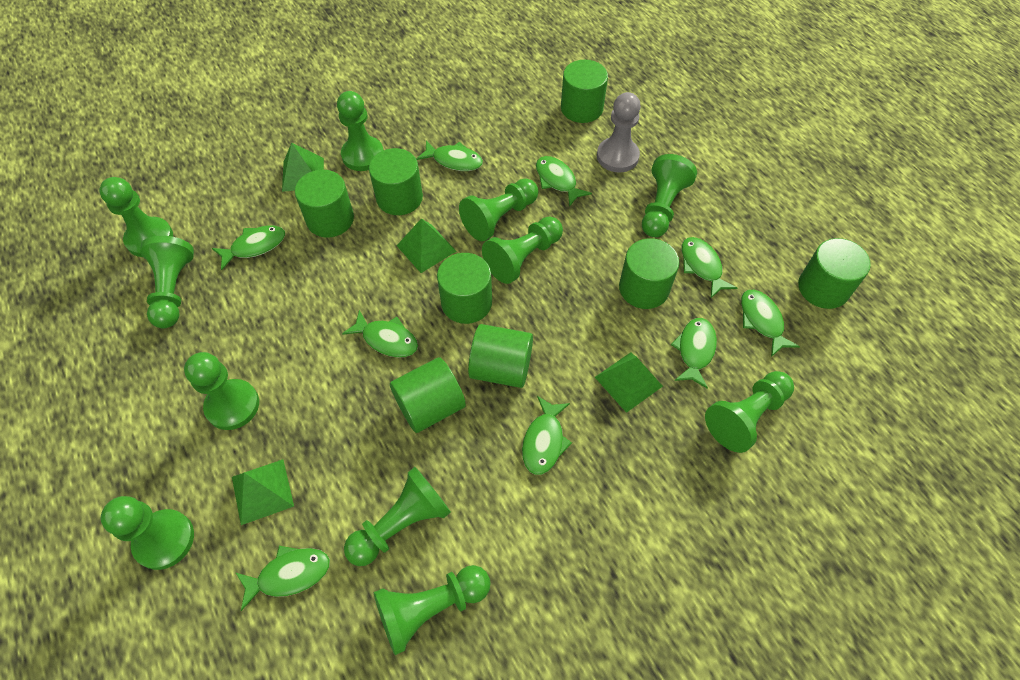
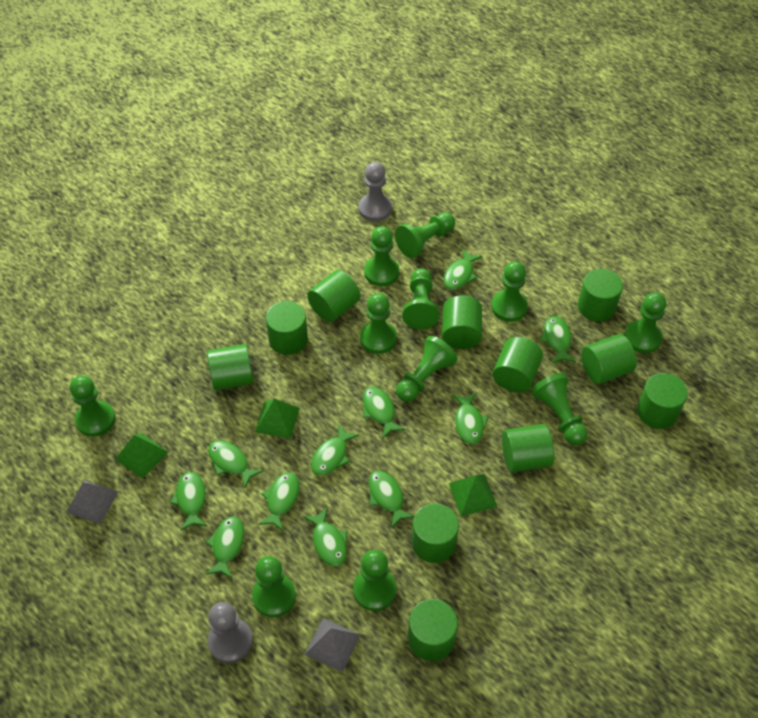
green cylinder: [295,170,354,238] [369,148,423,215] [390,357,466,433] [437,253,492,324] [468,324,533,388] [561,60,608,123] [619,238,679,309] [798,238,871,309] = 8 -> [207,344,254,391] [266,301,308,355] [307,270,360,322] [408,599,458,661] [412,503,459,563] [442,295,482,349] [492,337,543,392] [502,424,554,472] [578,269,623,321] [581,334,637,384] [637,373,688,429] = 11
green fish: [212,225,285,270] [235,546,330,611] [342,310,418,358] [416,140,483,171] [522,396,572,475] [536,156,592,207] [671,318,717,389] [681,237,737,298] [741,290,800,357] = 9 -> [170,472,207,530] [206,516,244,579] [208,440,263,488] [258,472,299,531] [303,507,348,567] [311,424,359,476] [363,387,405,439] [369,470,414,527] [443,249,482,290] [452,393,489,444] [540,316,576,364] = 11
green pyramid: [232,459,294,525] [282,143,324,192] [397,218,456,273] [595,352,663,413] = 4 -> [116,433,168,479] [255,399,300,439] [449,474,497,516] = 3
grey pawn: [597,92,641,172] = 1 -> [208,602,253,663] [359,162,392,221] = 2
grey pyramid: none = 0 -> [66,480,119,524] [305,618,361,672] = 2

